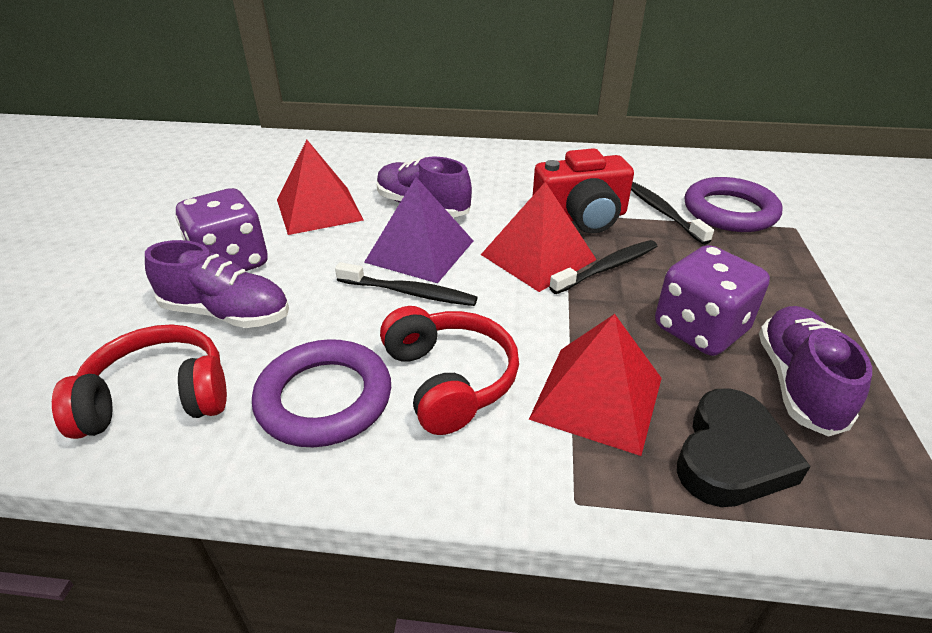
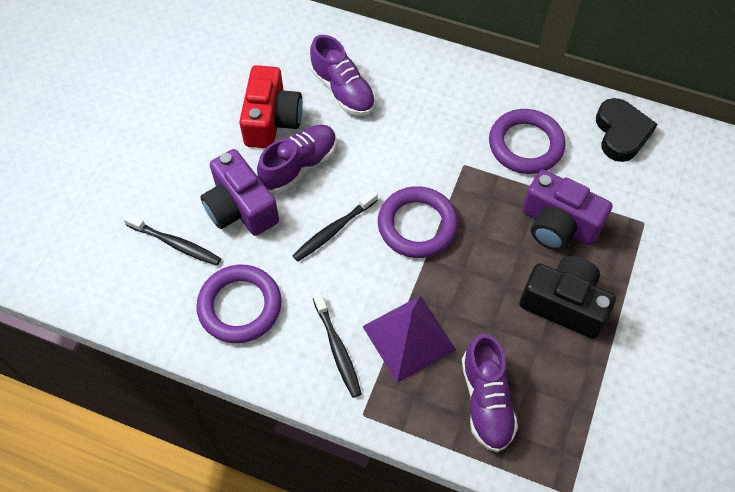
black camera: none = 0 -> [519,256,616,339] = 1
purple camera: none = 0 -> [201,149,279,236] [522,170,612,251] = 2
purple dice: [175,188,268,271] [655,245,770,356] = 2 -> none = 0
purple ring: [252,339,391,447] [685,177,782,232] = 2 -> [196,265,282,343] [378,186,458,258] [489,109,566,174] = 3
red headphones: [52,324,227,439] [380,306,519,435] = 2 -> none = 0
red pyramid: [277,140,364,235] [481,182,597,292] [529,314,662,456] = 3 -> none = 0

